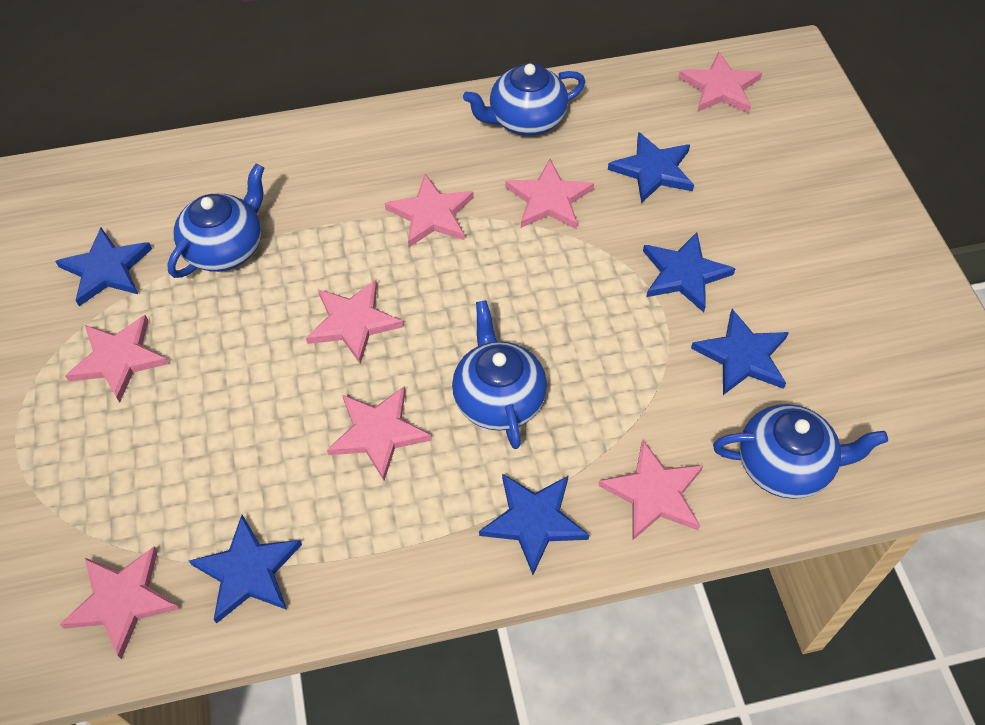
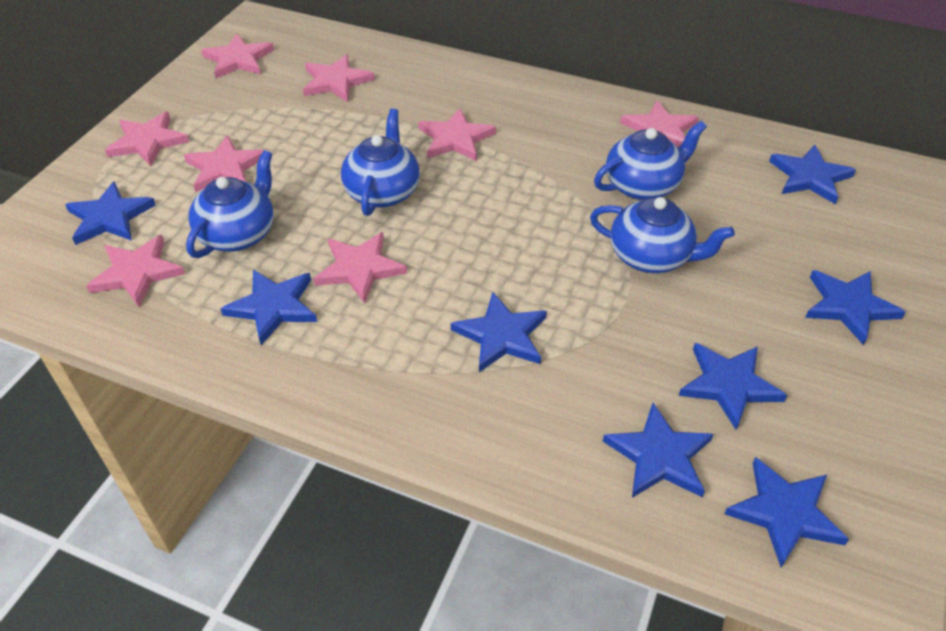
blue star: [55,227,152,306] [189,515,302,624] [479,474,589,575] [608,132,694,203] [643,232,736,312] [691,309,789,395] = 6 -> [65,181,156,245] [220,270,317,345] [451,292,547,372] [603,403,713,498] [679,343,787,430] [724,457,849,567] [769,145,856,204] [805,270,906,345] = 8

